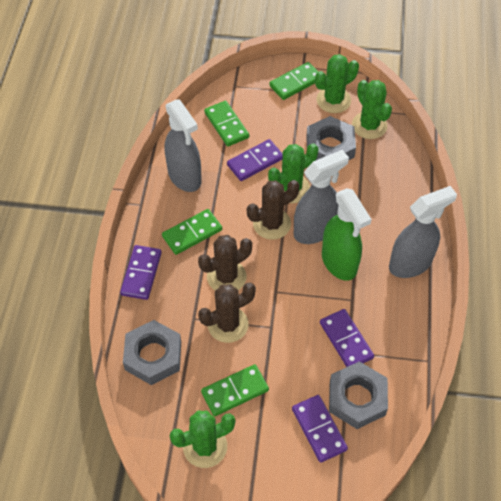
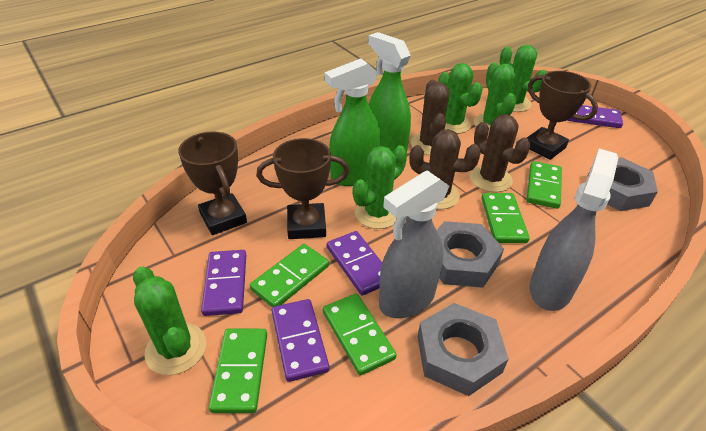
brown trophy: none = 0 -> [178,132,247,235] [257,138,349,239] [527,71,598,160] = 3
green cactus: [170,411,235,468] [268,143,318,203] [315,54,359,113] [352,80,392,139] = 4 -> [133,267,206,375] [353,145,407,229] [438,63,483,134] [474,63,516,133] [500,45,546,112] = 5
green domino: [162,209,222,255] [201,364,269,416] [204,101,249,146] [269,62,318,100] = 4 -> [209,328,267,413] [250,244,329,307] [323,294,397,375] [482,193,530,243] [527,161,562,209] = 5
green spray bottle: [322,188,372,281] = 1 -> [325,58,381,186] [368,32,411,152] = 2
grey spray bottle: [165,99,202,192] [294,150,349,244] [389,186,457,278] = 3 -> [379,170,449,318] [530,149,618,311] = 2

